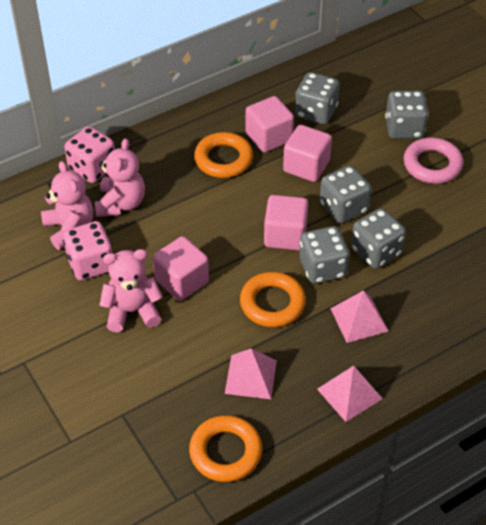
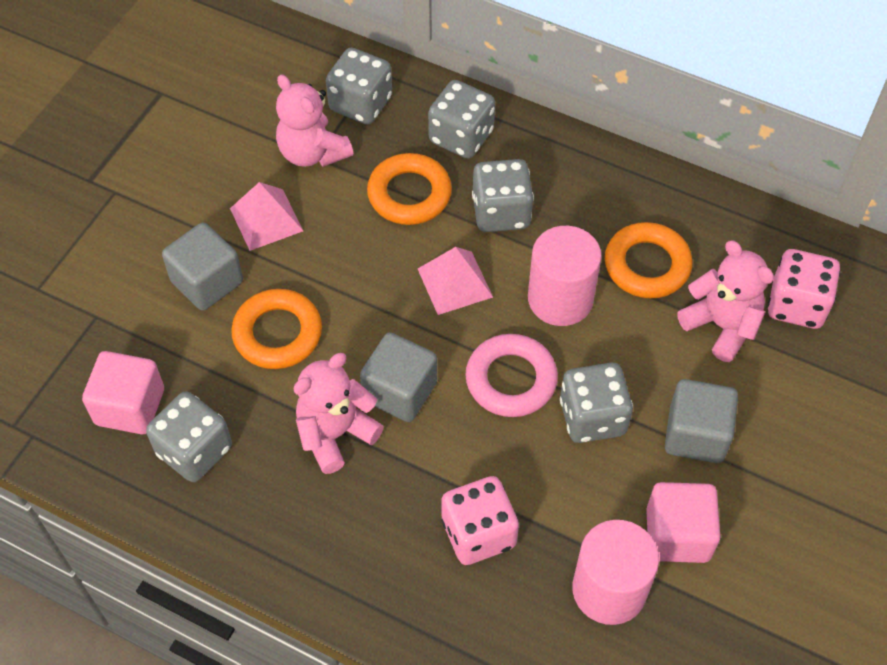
grey cube: none = 0 -> [162,222,243,311] [360,332,437,422] [665,379,738,463] = 3
pink cube: [153,236,209,301] [246,96,294,153] [264,195,308,250] [283,125,332,182] = 4 -> [82,351,164,435] [646,482,720,563] = 2
pink cylinder: none = 0 -> [528,226,602,326] [572,520,659,625] = 2
pink pyramid: [225,348,277,399] [317,366,383,422] [330,290,388,343] = 3 -> [230,182,303,251] [418,247,493,315] = 2

